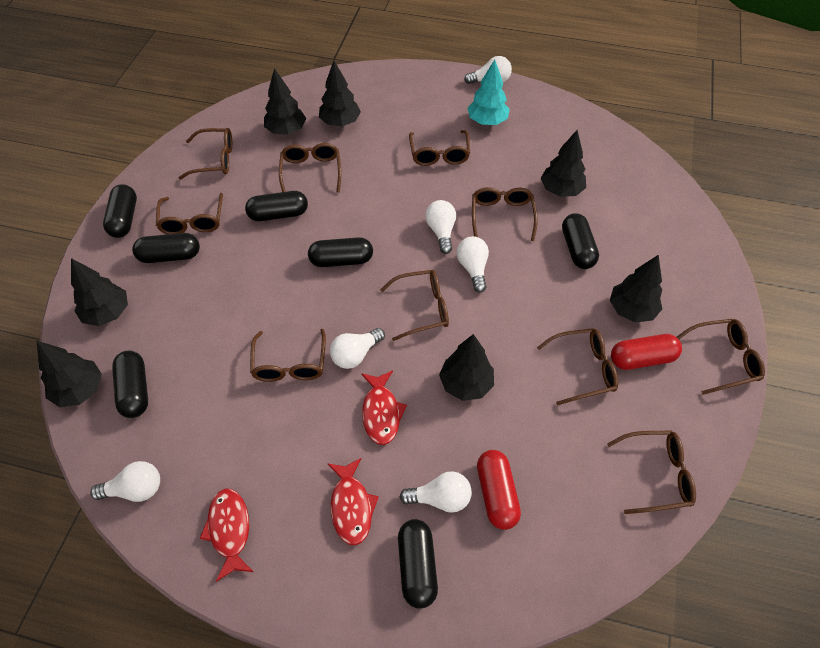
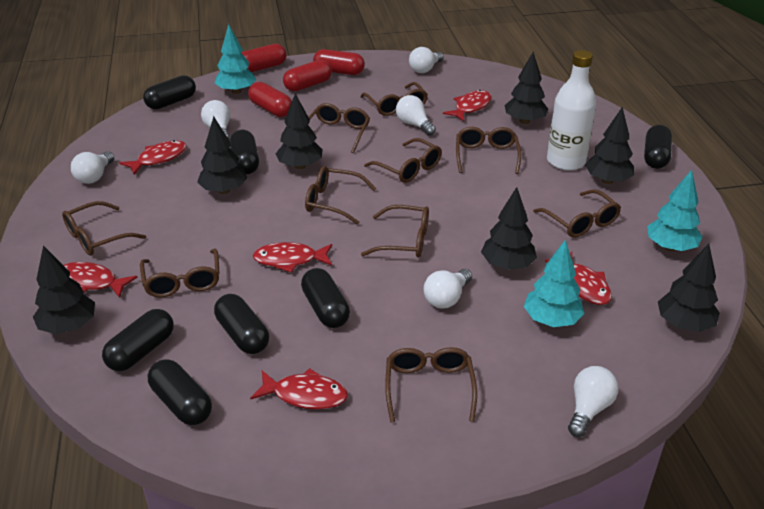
red capsule: [477,450,521,530] [611,334,682,370] = 2 -> [241,44,286,72] [248,82,292,117] [283,60,332,91] [313,49,365,75] = 4
red fish: [199,489,253,582] [327,458,379,545] [361,371,407,445] = 3 -> [64,262,138,298] [119,140,187,175] [250,368,348,409] [253,242,332,272] [443,90,492,121] [545,252,612,305] = 6
turquoise tree: [467,59,510,125] = 1 -> [215,24,256,94] [524,239,584,327] [647,170,702,251] = 3
white bottle: none = 0 -> [547,50,596,171] = 1

